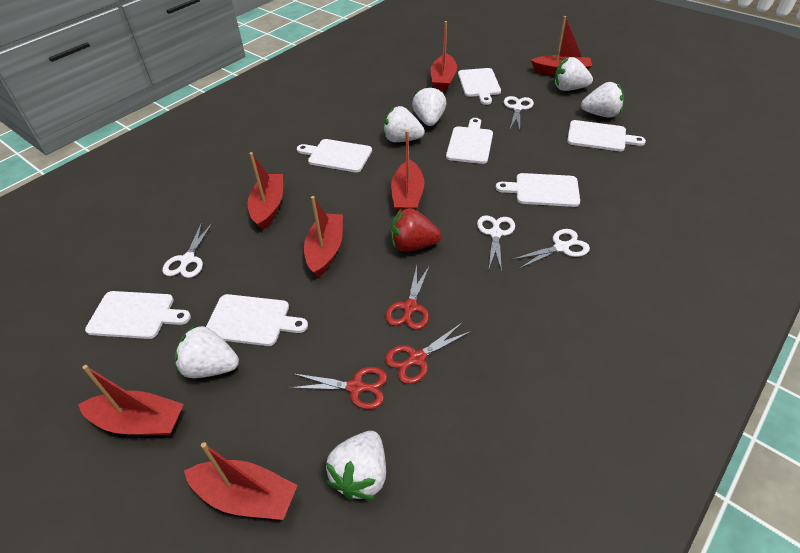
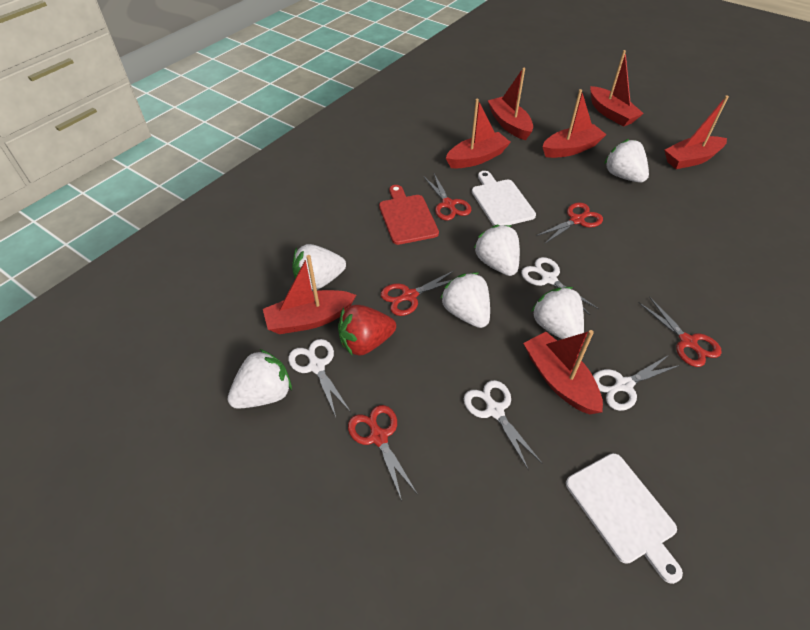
red cutting board: none = 0 -> [379,185,439,245] = 1
red scissors: [289,367,387,409] [385,265,430,330] [385,323,471,384] = 3 -> [348,405,418,501] [381,270,455,316] [423,174,471,220] [536,202,603,244] [639,296,722,367] = 5
white cutting board: [85,291,191,339] [206,294,308,346] [297,139,372,172] [446,118,493,164] [458,68,501,105] [496,173,580,207] [567,120,646,151] = 7 -> [472,171,536,226] [566,453,683,584] = 2

